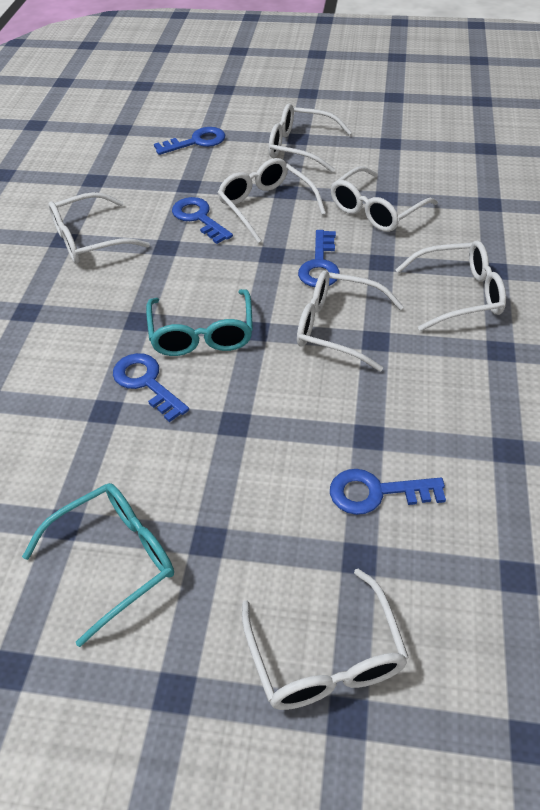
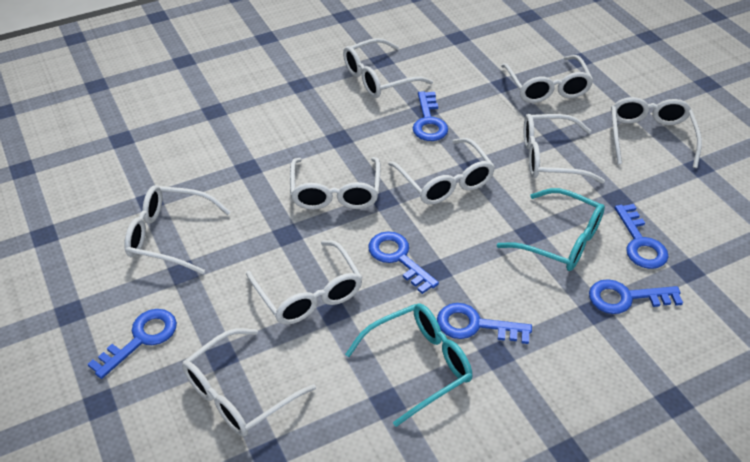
blue key: [113,353,189,422] [154,127,225,155] [172,197,233,244] [298,230,340,287] [330,469,446,515] = 5 -> [88,309,177,379] [369,231,439,294] [413,91,448,141] [437,303,532,344] [589,279,683,314] [615,204,668,269] = 6
white glasses: [48,192,150,263] [217,158,326,243] [242,569,409,710] [269,104,352,172] [297,270,404,372] [331,166,438,232] [395,241,506,331] = 7 -> [124,185,230,274] [182,328,316,437] [246,240,363,325] [290,157,381,210] [343,38,433,98] [388,138,495,204] [501,55,593,103] [524,114,605,184] [611,97,702,168] = 9

